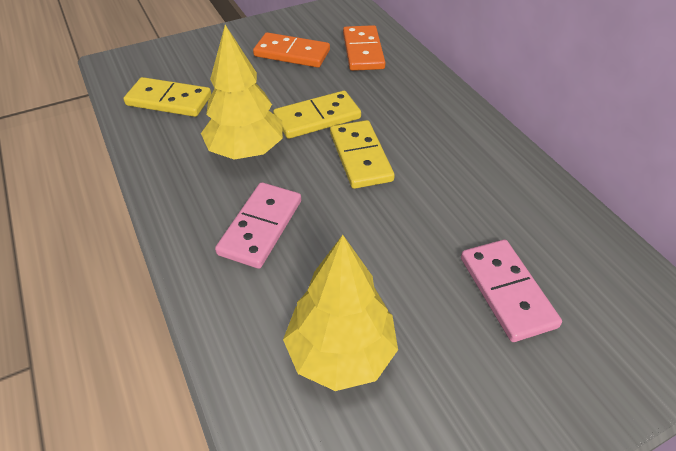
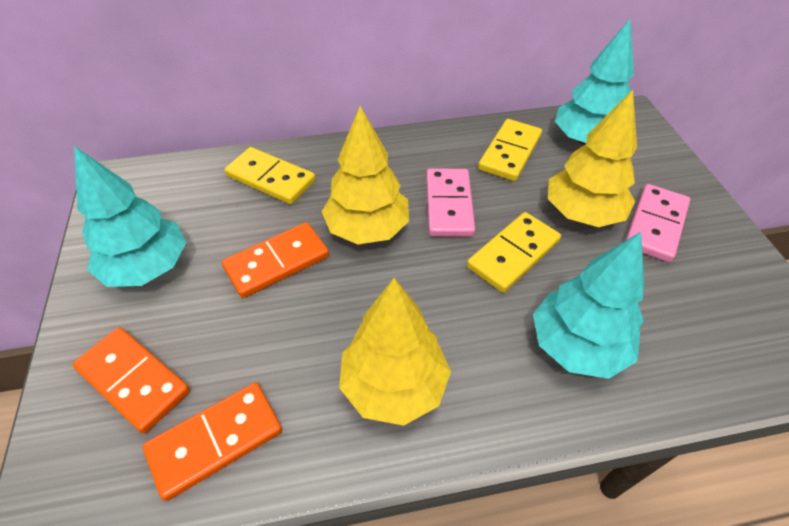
orange domino: [253,32,330,68] [343,25,386,71] = 2 -> [72,327,190,434] [143,383,282,501] [222,222,329,298] = 3
turquoise tree: none = 0 -> [74,146,186,287] [533,232,644,379] [555,19,634,145] = 3
yellow tree: [201,25,283,159] [283,235,398,391] = 2 -> [322,106,409,244] [339,278,451,426] [548,90,637,227] = 3

